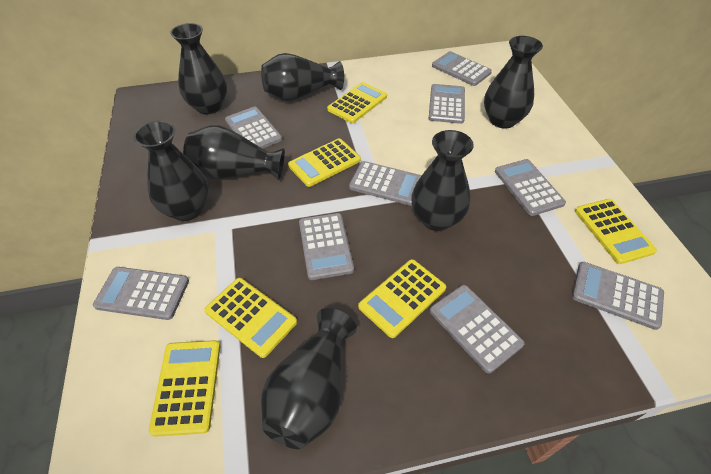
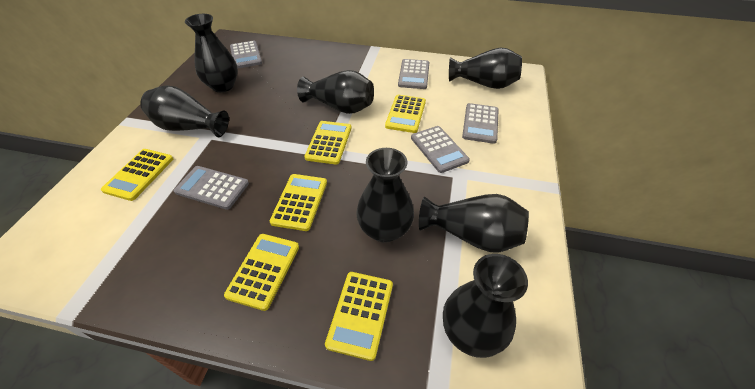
grey calculator: [93,267,189,320] [225,107,282,149] [299,213,354,280] [349,161,422,206] [429,84,465,124] [430,285,525,374] [432,51,492,86] [495,159,566,216] [572,262,664,330] = 9 -> [174,166,249,210] [230,40,262,69] [398,59,429,89] [411,126,470,173] [462,103,499,144] = 5

